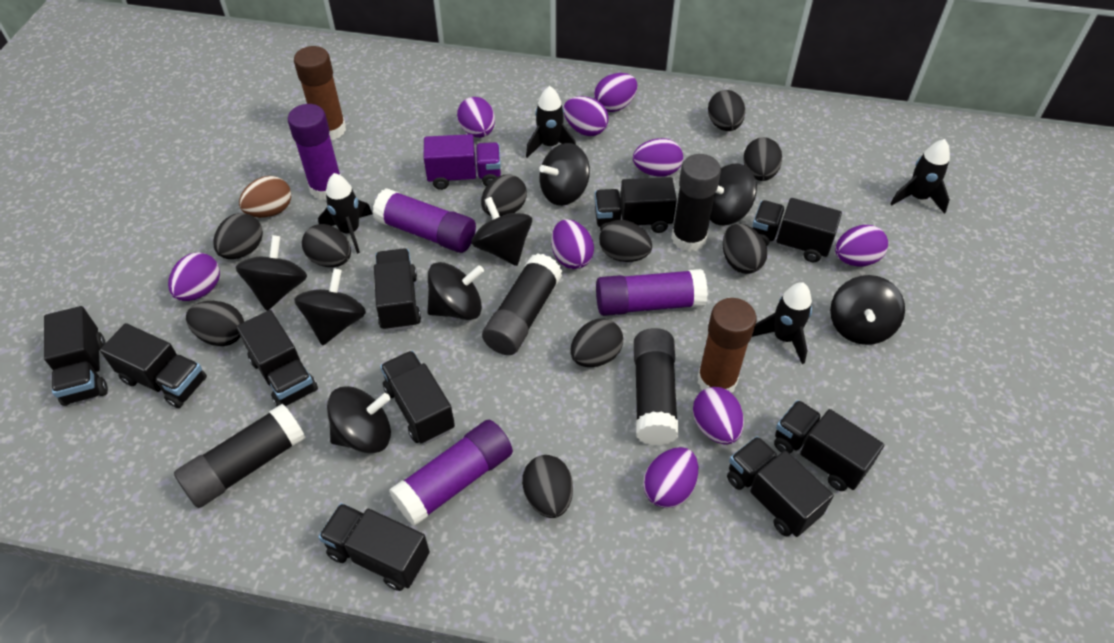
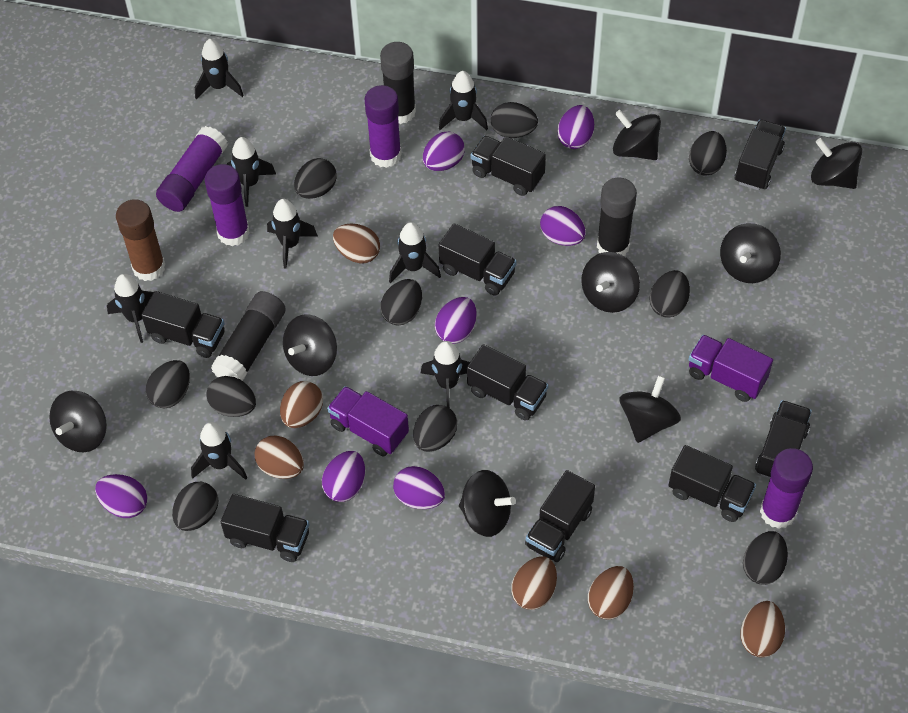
black glue stick: [174,404,305,508] [482,253,562,355] [634,328,679,445] [671,154,721,252] = 4 -> [211,291,286,381] [380,42,416,124] [597,178,637,256] = 3
black rocket: [318,173,373,254] [526,86,576,158] [752,282,812,364] [890,139,950,214] = 4 -> [107,274,154,343] [191,422,247,480] [195,39,244,99] [226,137,276,207] [267,199,318,269] [389,222,441,284] [421,341,470,408] [439,71,488,130] = 8
black truck: [44,306,108,406] [100,323,207,408] [237,310,318,407] [318,503,430,591] [374,249,421,331] [380,351,455,444] [594,177,677,233] [727,436,834,537] [752,198,842,262] [774,400,884,491] = 10 -> [142,291,225,358] [221,494,309,562] [439,224,517,296] [467,344,549,420] [471,136,546,196] [525,470,595,562] [669,445,756,522] [735,120,786,190] [755,400,812,479] = 9
brown egg: [239,176,291,218] = 1 -> [254,436,304,479] [280,381,323,428] [333,224,380,263] [511,556,557,610] [588,566,634,620] [741,601,785,658] = 6
brown glue stick: [294,46,346,140] [697,298,757,392] = 2 -> [116,199,165,281] = 1
purple egg: [168,252,220,301] [457,97,495,138] [551,219,594,269] [564,96,609,136] [594,73,638,112] [633,138,683,177] [643,447,698,508] [693,387,744,445] [835,225,888,267] = 9 -> [95,474,147,518] [322,451,365,502] [393,466,445,509] [423,132,465,171] [435,297,477,344] [540,206,586,246] [558,105,594,149] = 7
purple truck: [424,134,501,190] = 1 -> [327,386,409,457] [688,335,773,402] = 2

